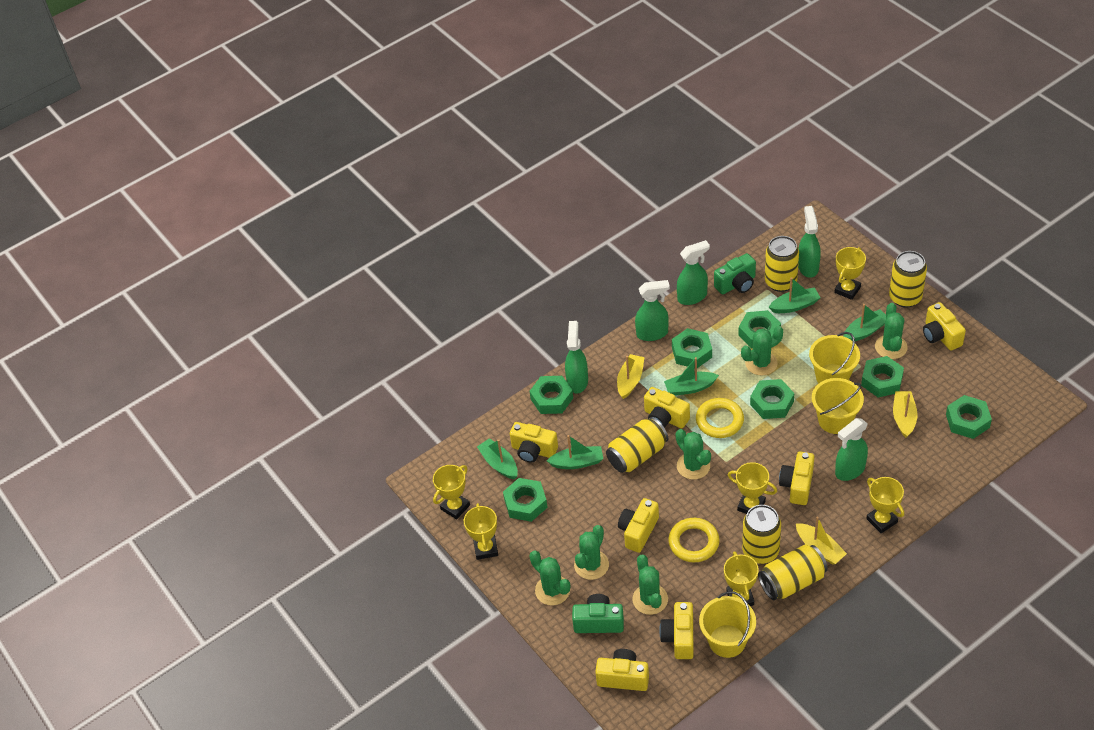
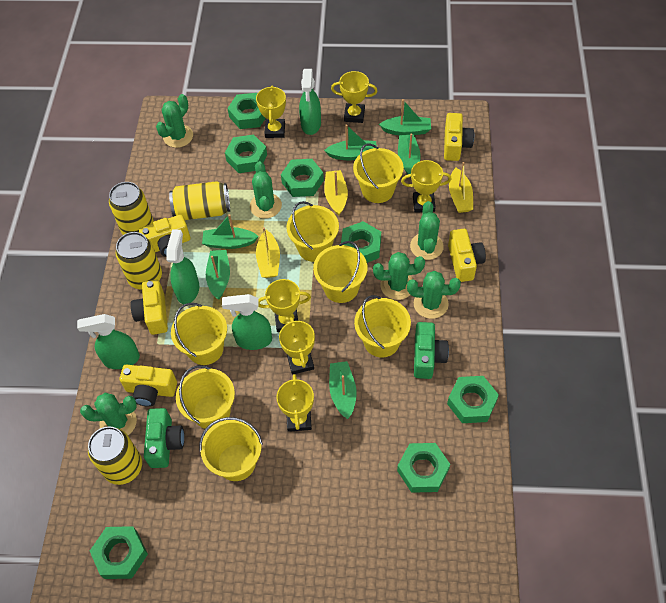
green boat: [477,438,518,479] [547,435,603,469] [664,357,719,396] [769,277,821,313] [843,304,886,341] = 5 -> [202,214,259,249] [206,250,230,299] [324,125,377,160] [329,361,357,419] [379,99,431,135] [398,133,421,178] = 6
green spray bottle: [565,321,588,393] [635,280,670,341] [677,240,710,305] [798,206,821,278] [835,418,868,481] = 5 -> [77,314,140,369] [166,229,199,304] [222,294,272,350] [299,69,321,135] = 4
yellow bucket: [699,591,756,658] [809,332,860,383] [812,378,864,434] = 3 -> [171,303,227,365] [176,365,235,429] [199,417,263,481] [287,201,339,262] [313,241,367,303] [353,143,404,203] [354,295,411,358] = 7
yellow camera: [510,422,558,463] [595,649,649,691] [618,498,659,553] [644,387,690,429] [659,602,694,659] [779,452,815,505] [923,302,966,351] = 7 -> [120,364,177,407] [130,280,168,335] [139,215,190,257] [444,113,474,161] [448,229,486,282] = 5
yellow can: [606,417,668,473] [742,505,781,564] [758,544,828,600] [765,236,799,292] [889,251,927,308] = 5 -> [88,427,142,485] [109,182,154,235] [116,232,162,290] [169,181,230,220] = 4
yellow ring: [668,518,720,562] [696,398,744,438] = 2 -> none = 0

